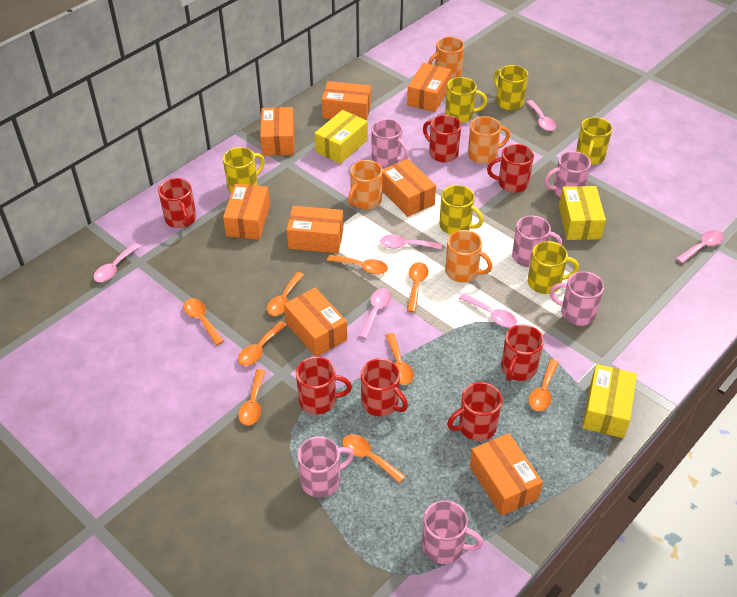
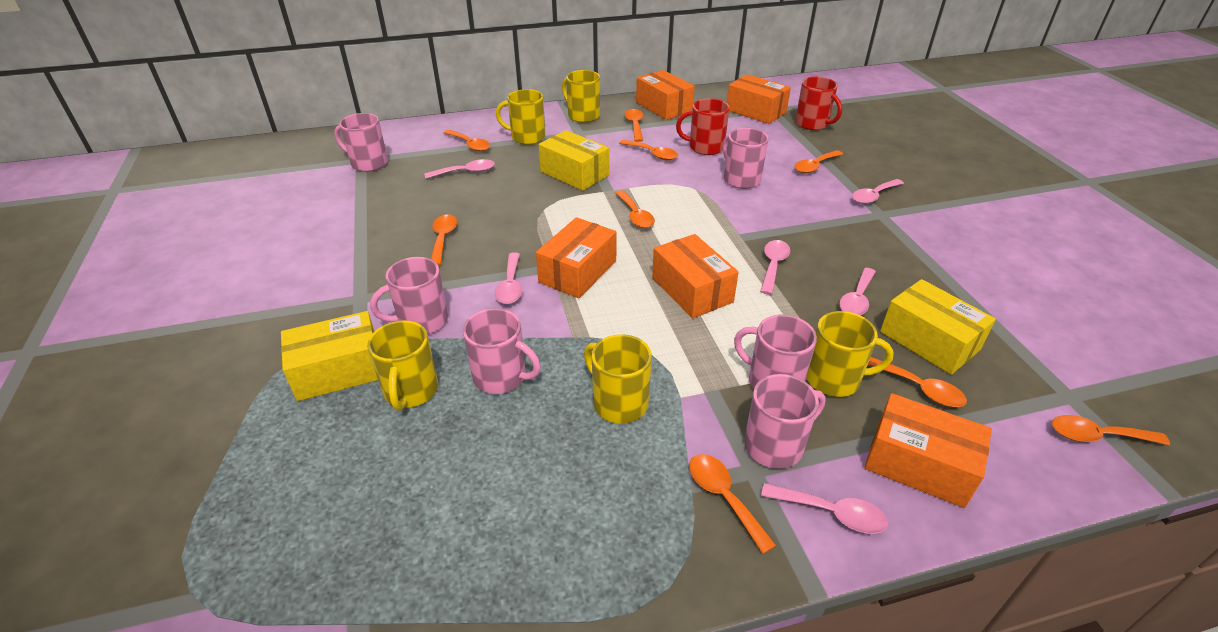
orange box: [223,184,270,240] [260,107,294,156] [284,288,347,357] [287,206,344,253] [322,81,371,120] [382,159,436,217] [407,63,451,112] [470,433,543,516] = 8 -> [536,217,617,298] [636,70,695,120] [652,234,739,318] [727,74,791,124] [864,393,992,508] = 5
orange mug: [348,160,383,209] [428,37,464,80] [445,230,492,282] [468,116,510,164] = 4 -> none = 0
red mug: [158,178,196,228] [296,357,352,415] [361,358,408,416] [423,115,461,162] [447,382,502,441] [487,144,534,193] [501,324,544,381] = 7 -> [676,98,730,155] [795,77,842,130] = 2
yellow mug: [223,147,265,193] [440,185,483,235] [445,77,487,123] [494,65,528,110] [528,241,579,294] [576,117,612,165] = 6 -> [367,320,438,411] [496,89,545,145] [562,70,600,123] [584,334,652,424] [806,311,894,397] = 5

